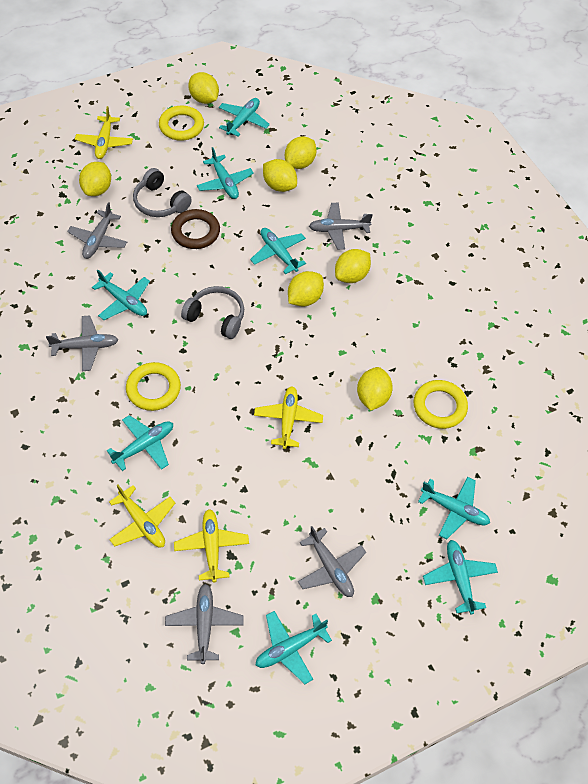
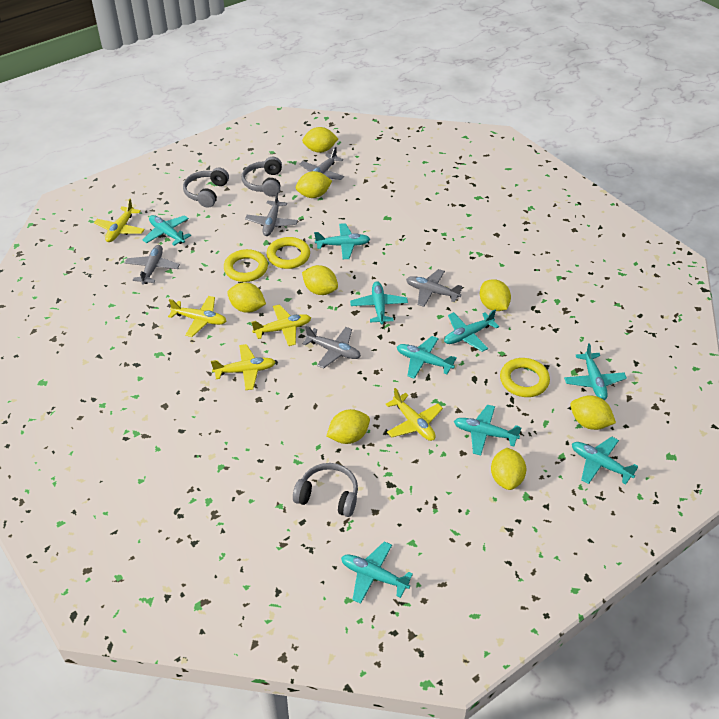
brown ring: [171,209,220,249] = 1 -> none = 0
grey headphones: [133,168,192,217] [181,286,244,339] = 2 -> [183,168,229,208] [242,157,282,197] [293,463,358,517] = 3
turquoise plane: [92,270,150,320] [107,415,173,471] [197,147,254,199] [219,98,270,137] [250,228,306,274] [255,611,332,684] [418,477,490,539] [423,540,498,615] = 8 -> [143,215,191,246] [314,223,370,259] [341,541,413,604] [350,281,408,324] [397,336,456,379] [444,310,499,352] [454,404,521,455] [564,343,627,400] [572,436,638,484] = 9
yellow lemon: [79,162,111,196] [188,72,219,104] [263,159,297,192] [285,136,317,169] [288,271,324,306] [335,249,371,283] [357,367,393,411] = 7 -> [227,283,266,313] [296,171,332,198] [302,127,338,153] [302,265,338,295] [326,409,370,444] [480,279,511,311] [491,448,526,490] [570,395,616,430] = 8
yellow plane: [75,106,133,159] [109,485,175,547] [174,509,249,583] [254,386,323,449] = 4 -> [94,199,145,242] [168,296,226,337] [211,344,275,390] [251,304,311,346] [386,388,443,441] = 5

